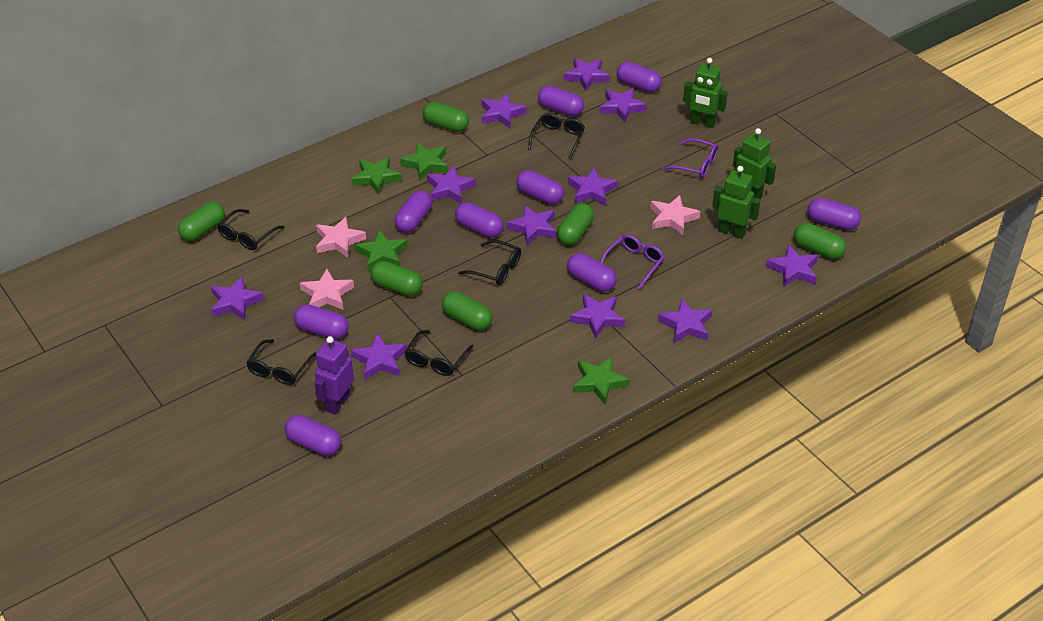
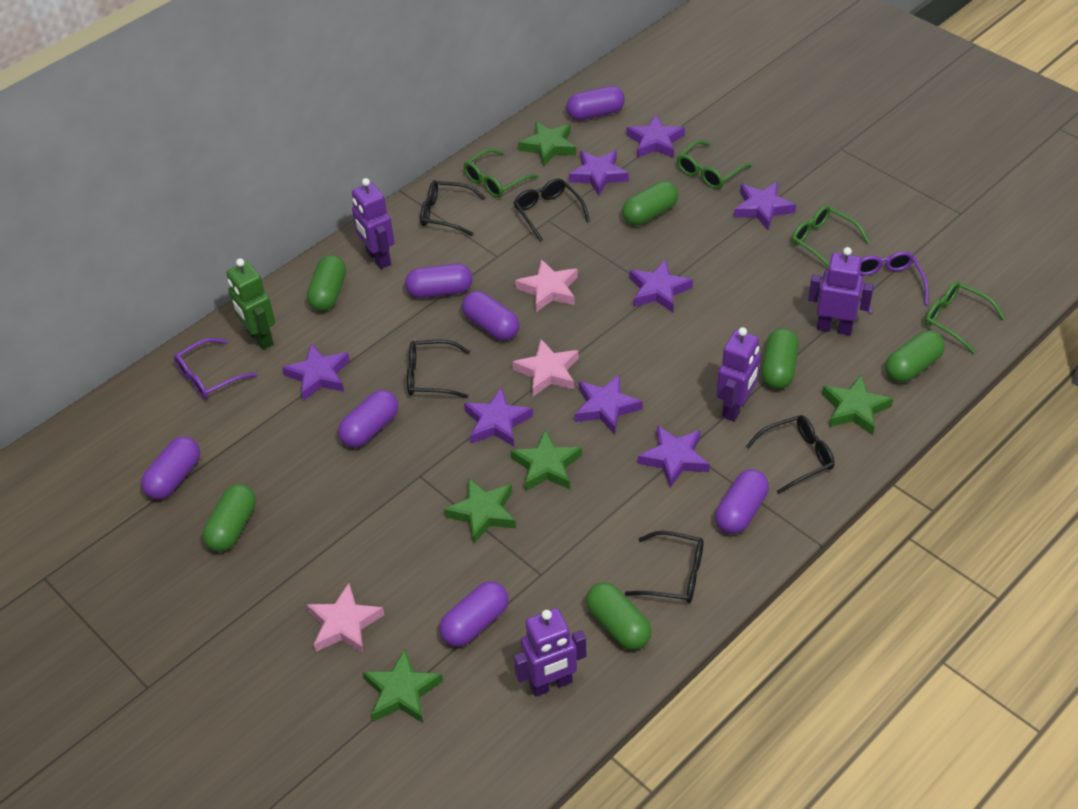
green glasses: none = 0 -> [464,149,539,198] [677,140,752,189] [792,205,870,268] [925,281,1005,354] = 4
green robot: [683,58,728,128] [712,166,761,239] [733,128,776,199] = 3 -> [226,258,275,350] = 1
green star: [352,157,402,195] [355,230,408,271] [400,143,448,180] [573,357,630,404] = 4 -> [362,649,443,723] [444,478,516,544] [511,429,582,491] [518,121,576,167] [822,374,893,435] = 5
purple capsule: [285,415,341,456] [294,304,348,339] [395,191,432,233] [455,202,504,238] [516,170,564,205] [538,86,584,116] [567,253,617,292] [617,62,662,92] [807,198,861,230] = 9 -> [141,437,200,499] [338,390,398,448] [405,263,472,298] [439,581,508,647] [462,291,519,341] [566,86,625,121] [715,469,769,534] = 7
purple robot: [314,336,354,415] = 1 -> [352,178,395,269] [514,608,586,697] [717,327,760,421] [808,247,874,336] = 4
purple star: [211,276,264,320] [351,333,407,380] [427,166,476,204] [481,93,527,128] [507,205,557,245] [564,58,610,91] [568,167,618,206] [570,294,625,339] [599,88,647,122] [658,299,712,343] [766,245,818,287] = 11 -> [282,343,350,401] [464,387,533,447] [569,150,629,196] [575,374,643,435] [626,115,685,158] [629,259,693,312] [638,425,710,488] [734,182,796,230] = 8

